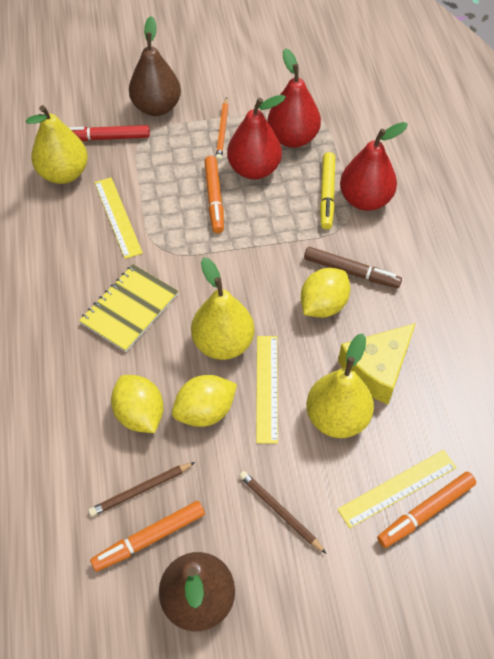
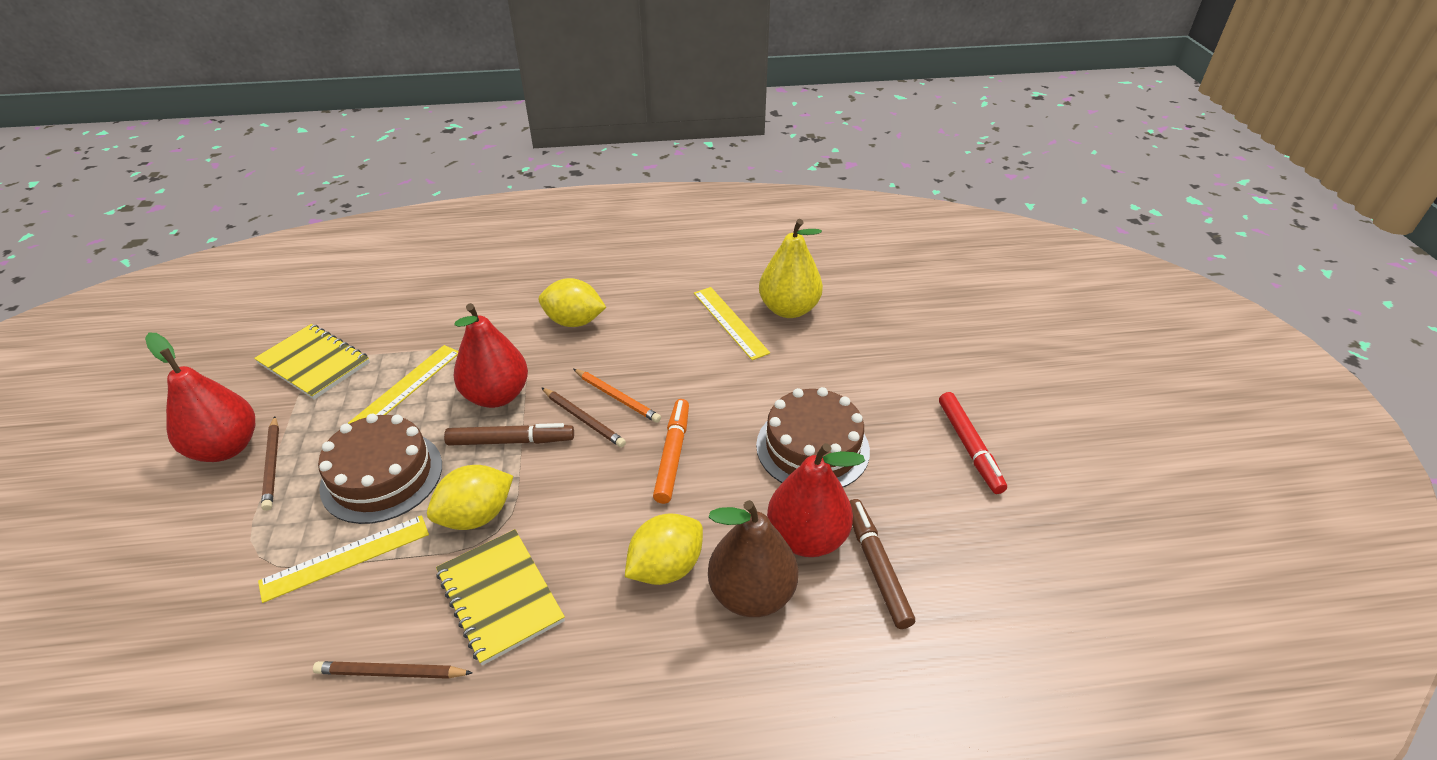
brown cake: none = 0 -> [318,414,442,524] [756,387,870,487] = 2
brown marker: [304,247,402,288] = 1 -> [444,423,574,446] [850,499,915,629] = 2
brown pear: [129,16,181,116] [159,552,235,631] = 2 -> [708,500,798,617] = 1
brown pencil: [88,462,195,517] [239,471,327,554] = 2 -> [261,416,279,511] [313,661,473,679] [541,387,626,447] = 3
orange marker: [90,501,205,572] [204,156,224,233] [377,472,476,548] = 3 -> [653,399,689,504] = 1
yellow cheese: [338,323,416,404] = 1 -> none = 0
yellow marker: [320,152,335,230] = 1 -> none = 0
yellow notebook: [79,264,179,352] = 1 -> [254,324,370,400] [436,529,565,665] = 2
yellow pear: [26,105,88,184] [191,257,255,360] [306,333,374,438] = 3 -> [759,219,823,318] = 1

